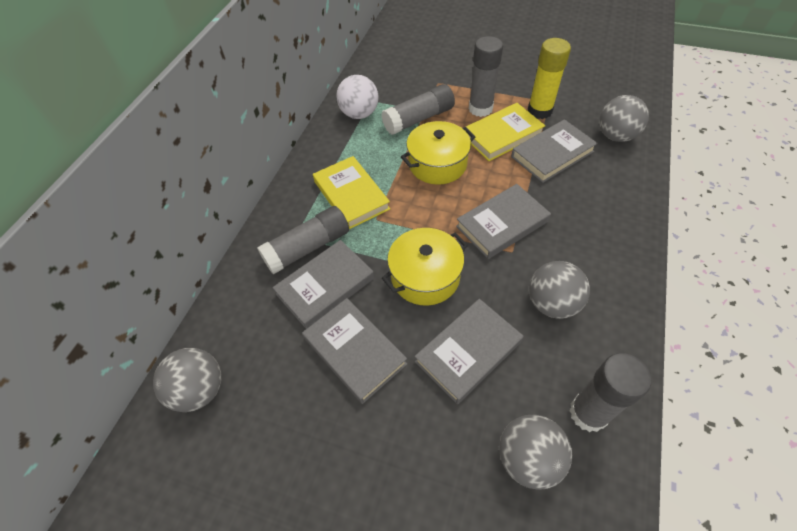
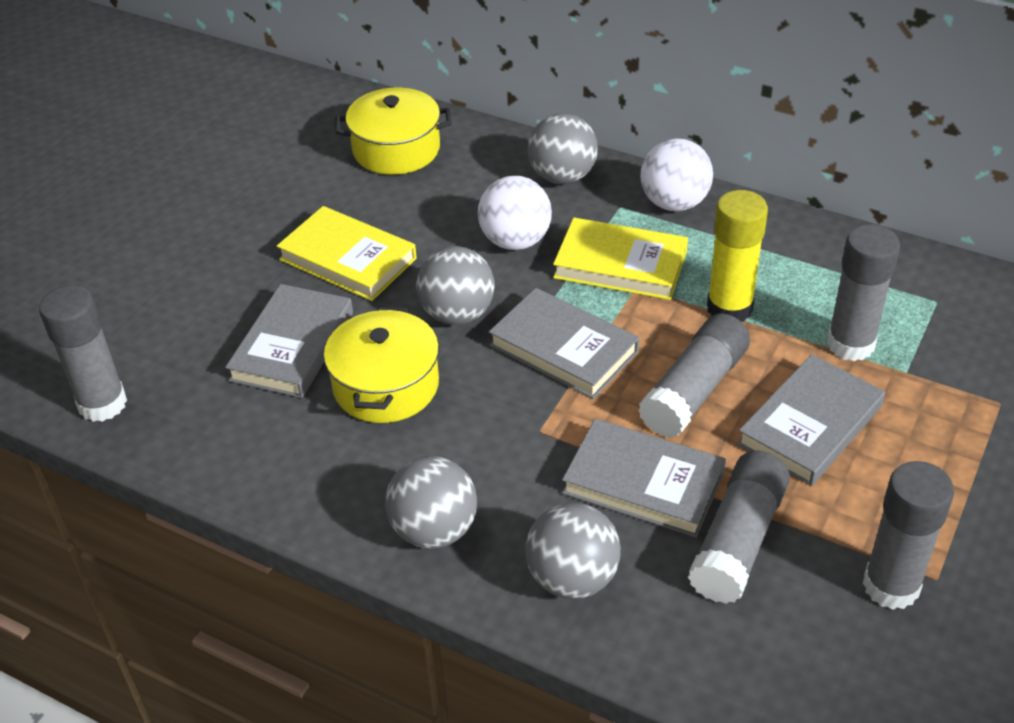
grey book: [272,240,374,329] [302,298,407,404] [415,299,523,404] [456,184,551,259] [511,119,598,183] = 5 -> [225,284,353,398] [489,288,639,399] [562,419,726,537] [737,354,885,486] = 4
grey glue stick: [257,206,349,274] [381,84,455,135] [469,36,503,117] [569,353,651,432] = 4 -> [39,285,127,422] [638,313,750,438] [688,450,790,604] [827,224,900,361] [863,461,954,610] = 5
white ball: [337,75,379,119] = 1 -> [478,176,552,250] [640,138,713,211] = 2

